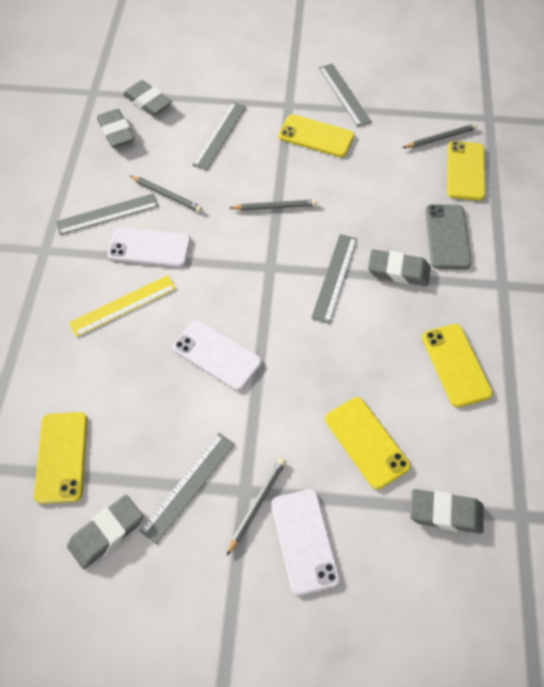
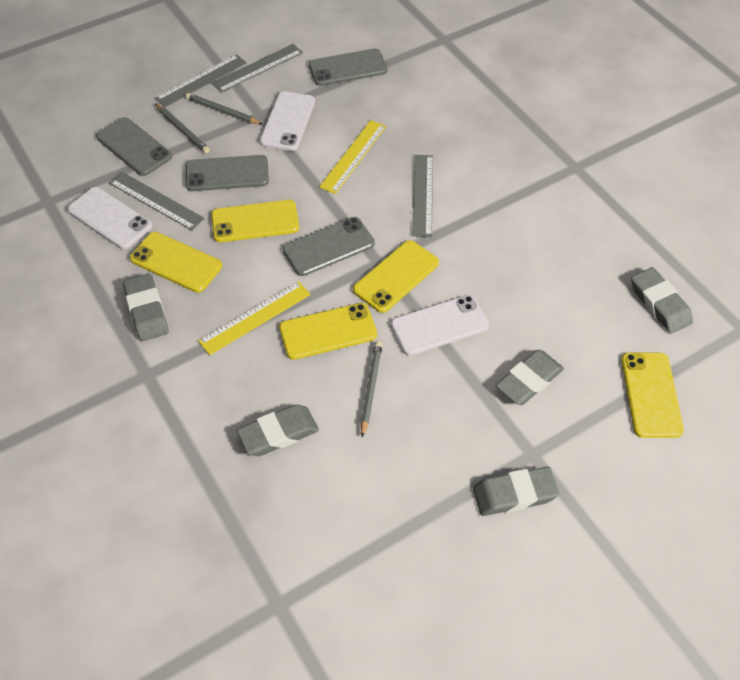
grey pencil: [129,175,202,212] [227,458,286,555] [230,199,317,210] [403,123,477,148] = 4 -> [155,103,210,154] [185,93,262,124] [361,341,383,437] = 3
grey phone: [425,204,471,269] = 1 -> [96,117,172,176] [186,155,269,191] [282,217,375,276] [309,49,387,86] = 4
grey ruler: [56,193,159,235] [139,433,235,544] [192,102,246,170] [311,234,357,324] [319,64,372,127] = 5 -> [109,172,205,230] [155,54,247,107] [211,44,303,93] [412,155,433,237] = 4
yellow ruler: [69,275,176,337] = 1 -> [198,282,311,355] [319,120,386,194] = 2

